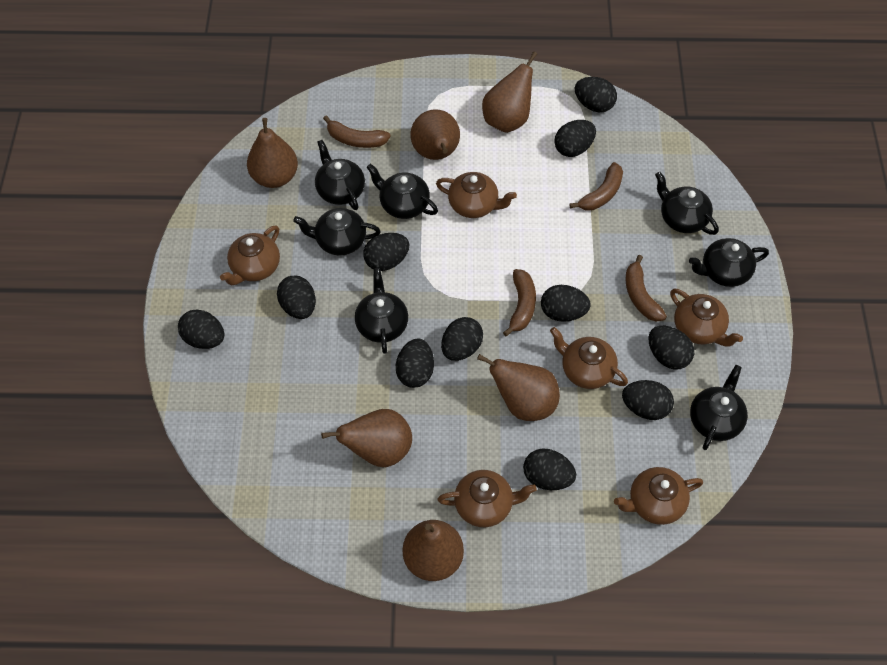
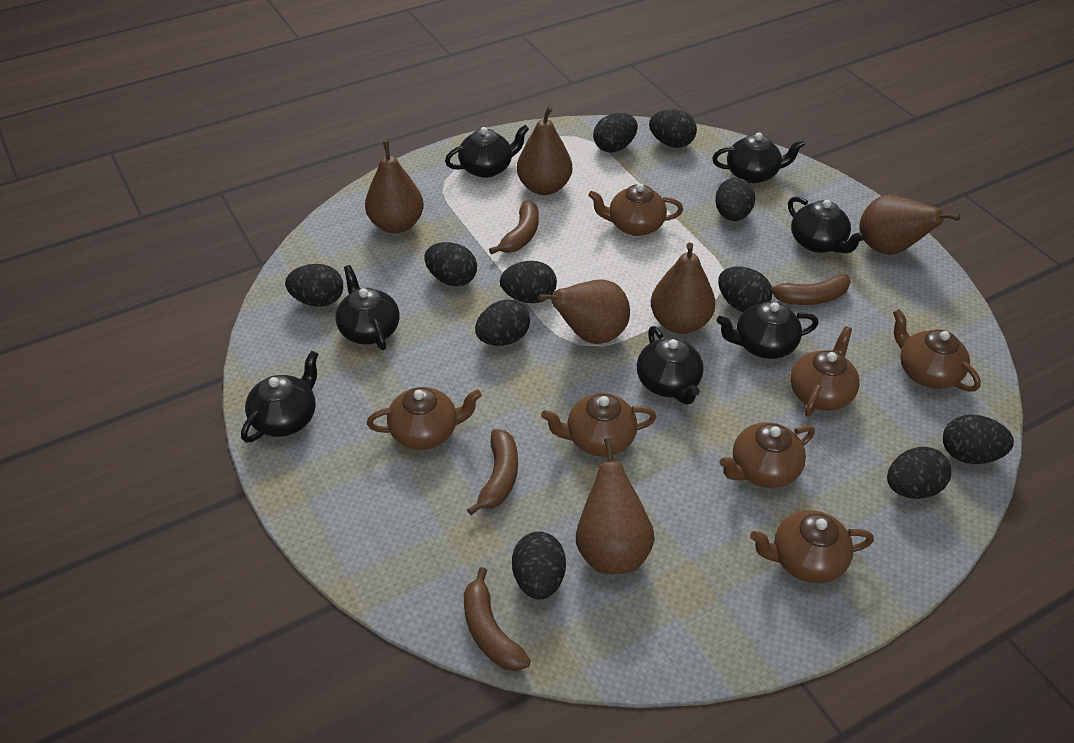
brown teapot: [220,225,280,286] [436,172,517,218] [438,470,537,527] [550,327,628,389] [614,467,703,525] [670,288,743,347] = 6 -> [367,387,482,450] [541,393,656,456] [588,183,683,236] [719,422,815,488] [750,510,874,583] [790,326,860,417] [893,309,981,392] = 7

